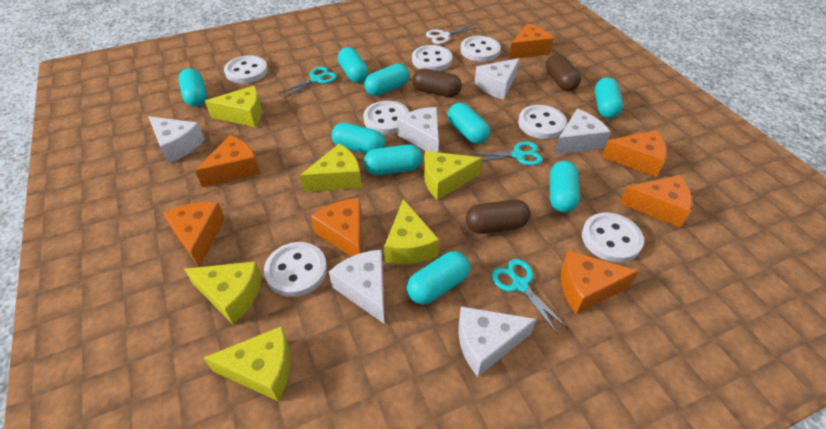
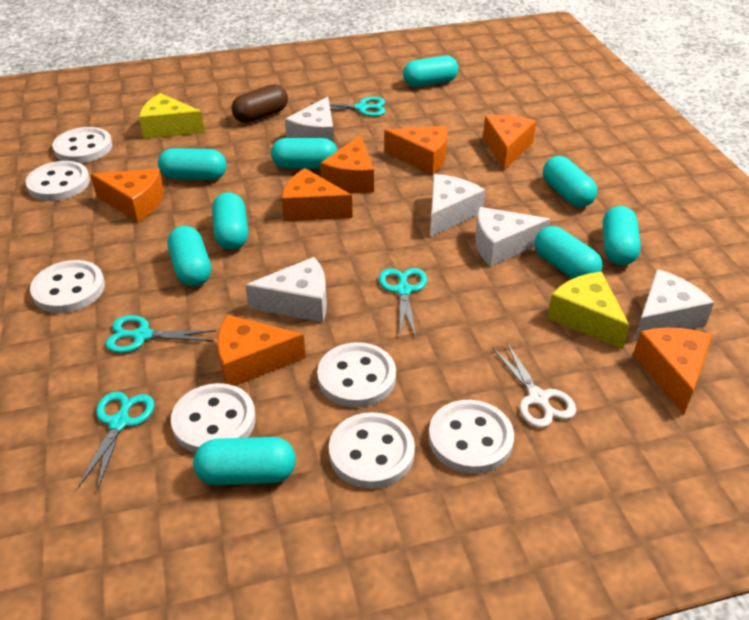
brown capsule: [413,68,462,97] [466,200,530,234] [546,54,581,91] = 3 -> [231,84,288,123] = 1
turquoise scissors: [280,67,337,98] [472,141,543,166] [491,259,568,334] = 3 -> [78,391,154,490] [105,315,216,353] [311,97,386,117] [379,268,427,338] = 4
white cheese: [148,116,205,164] [329,249,385,324] [397,107,439,152] [458,306,537,377] [475,58,519,100] [554,109,611,155] = 6 -> [245,257,327,322] [285,97,334,143] [430,174,485,237] [475,207,551,266] [634,269,714,342] = 5
yellow cheese: [184,261,262,324] [204,326,291,401] [205,86,262,127] [300,143,362,192] [384,199,439,264] [424,151,482,200] = 6 -> [139,93,205,139] [547,272,630,349] = 2

